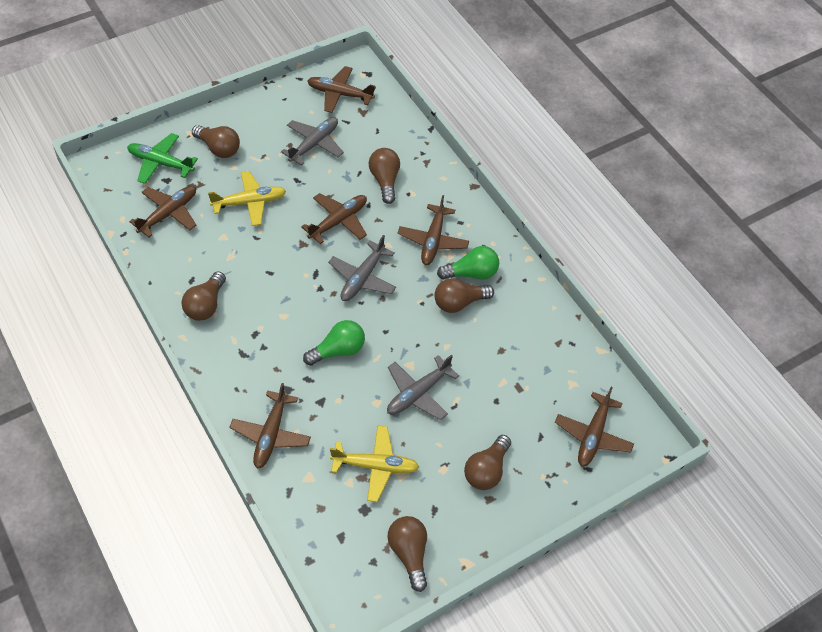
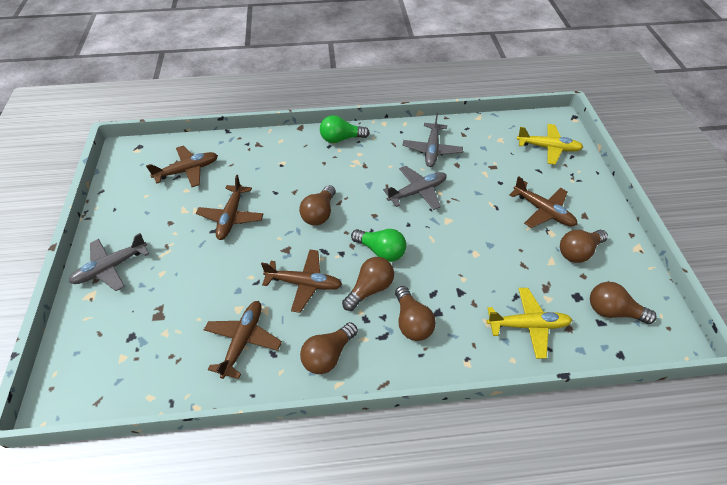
brown plane: [129,186,197,237] [229,383,311,469] [301,193,367,244] [307,66,376,113] [398,195,469,265] [555,387,634,467] = 6 -> [146,146,218,187] [196,175,263,240] [204,301,282,379] [261,250,342,313] [509,176,577,228] = 5
green plane: [127,133,198,184] = 1 -> none = 0

